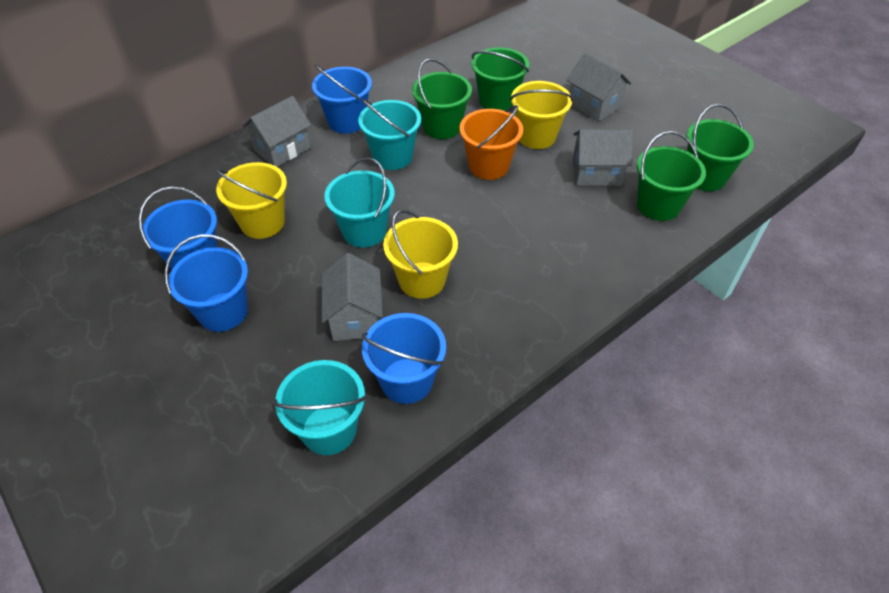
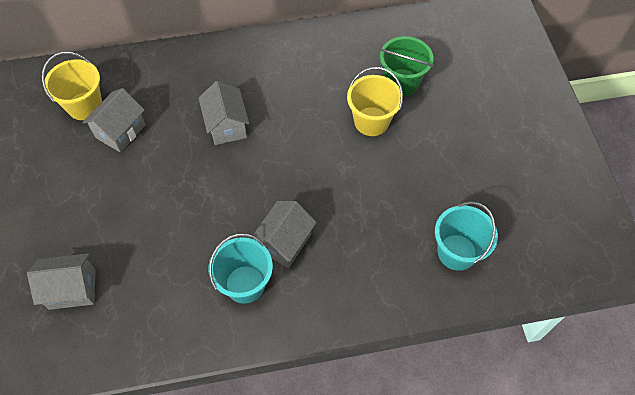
blue bucket: [138,187,217,270] [165,234,248,332] [312,65,372,133] [362,313,446,404] = 4 -> none = 0
green bucket: [412,58,472,139] [472,47,529,111] [637,131,706,221] [686,104,754,191] = 4 -> [380,36,434,96] = 1
orange bucket: [460,105,523,180] = 1 -> none = 0
turquoise bucket: [273,360,367,455] [324,157,395,248] [358,99,421,170] = 3 -> [208,234,273,304] [435,201,498,271] = 2
yellow bucket: [216,162,287,239] [383,210,458,299] [510,81,573,149] = 3 -> [42,52,102,120] [347,67,403,136] = 2

